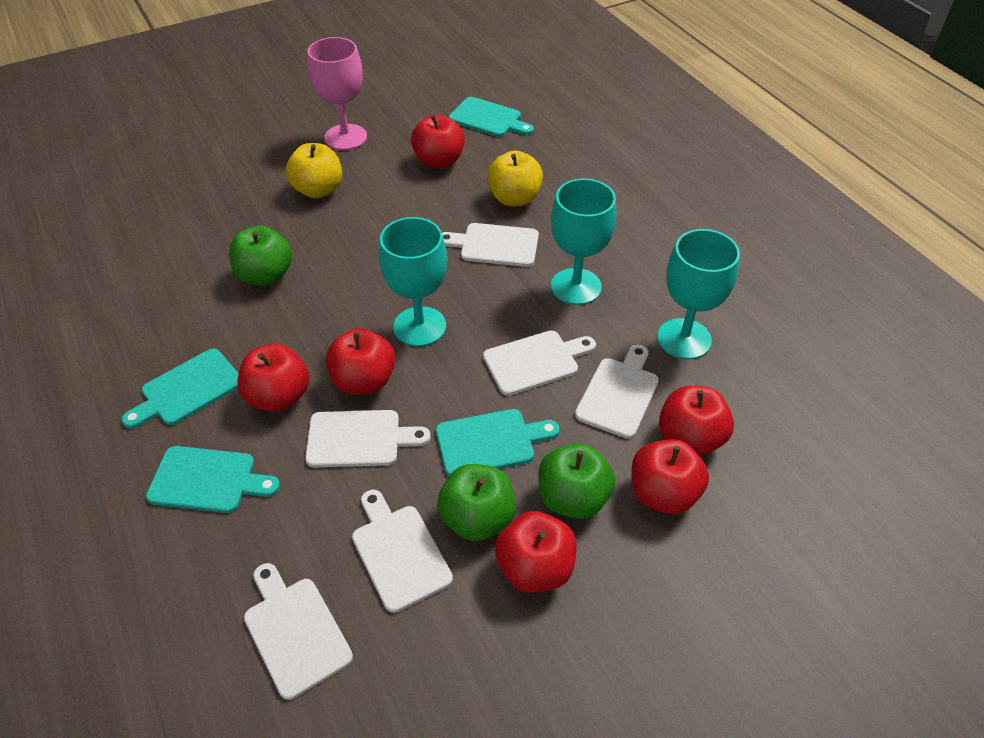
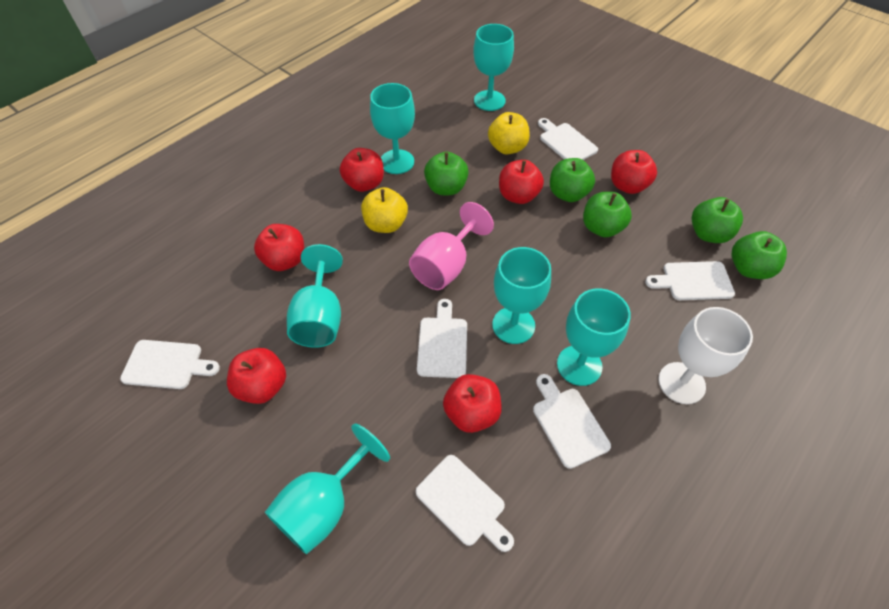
green apple: [229,225,292,285] [437,464,516,541] [539,443,615,519] = 3 -> [424,152,469,195] [550,158,595,202] [583,192,632,237] [692,197,743,243] [732,231,787,279] = 5
turquoise cutting board: [121,348,239,429] [146,446,280,513] [436,409,560,476] [449,97,534,137] = 4 -> none = 0
turquoise goblet: [379,217,447,347] [551,179,617,305] [657,229,740,360] = 3 -> [265,423,390,554] [287,244,343,348] [370,83,415,174] [473,24,514,111] [492,247,551,344] [557,289,631,386] = 6
white goblet: none = 0 -> [658,307,753,404] = 1

